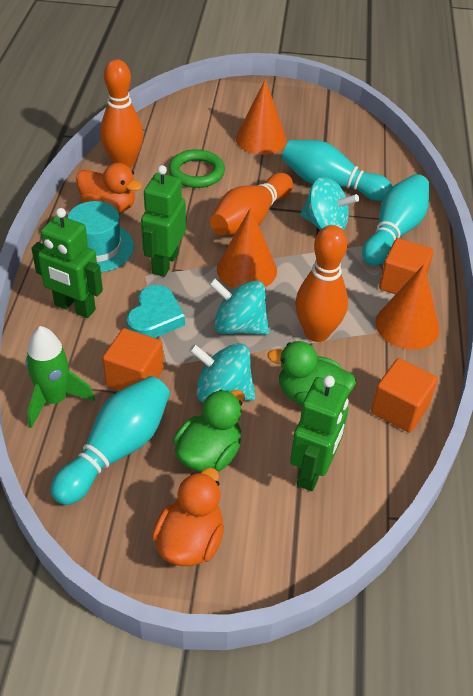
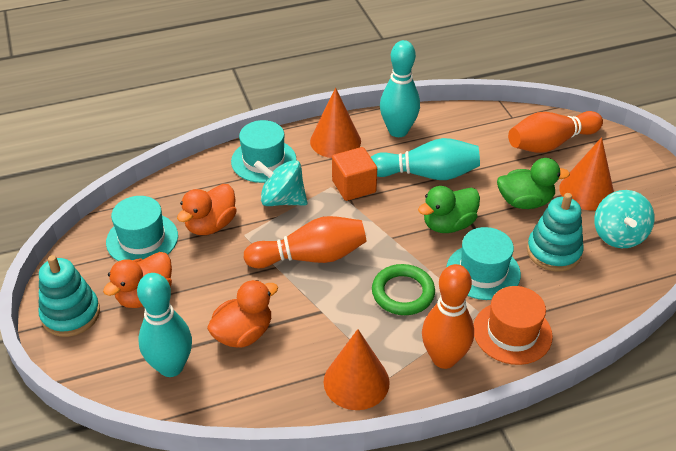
green robot: [31,208,103,318] [141,165,186,277] [290,376,349,491] = 3 -> none = 0
green rocket: [26,326,95,428] = 1 -> none = 0
orange cube: [102,328,164,390] [371,358,438,432] [379,238,434,294] = 3 -> [332,147,377,201] = 1
orange duck: [76,163,142,213] [152,468,224,566] = 2 -> [103,252,172,308] [177,184,237,235] [207,280,278,348] = 3
orange hat: none = 0 -> [474,286,553,365] = 1
turquoise hat: [67,201,134,272] = 1 -> [106,196,178,261] [231,120,296,183] [446,227,521,300] = 3
turquoise heart: [127,285,185,338] = 1 -> none = 0
turquoise spinning top: [189,343,255,402] [209,278,269,335] [300,177,359,230] = 3 -> [254,160,308,206] [594,190,655,248] = 2
turquoise stacking toy: none = 0 -> [39,255,100,337] [527,193,584,272] = 2

